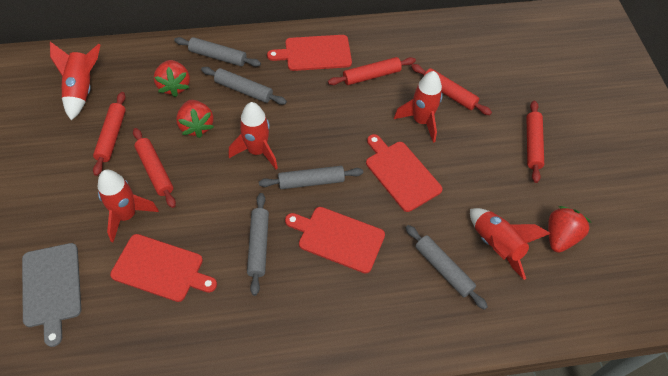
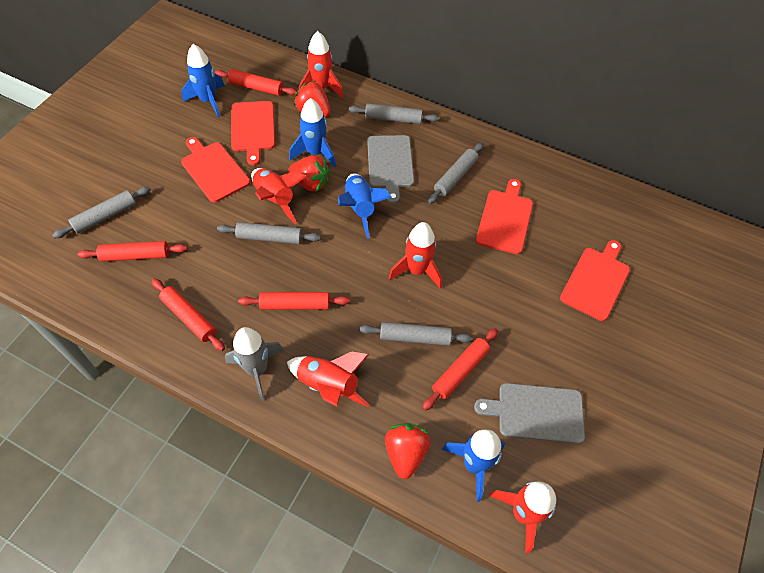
blue rocket: none = 0 -> [181,44,225,117] [289,98,336,167] [338,173,391,238] [442,430,505,502] = 4
grey cutting board: [22,243,81,347] = 1 -> [367,135,414,204] [474,383,585,444] = 2
grey rocket: none = 0 -> [225,327,283,401] = 1

